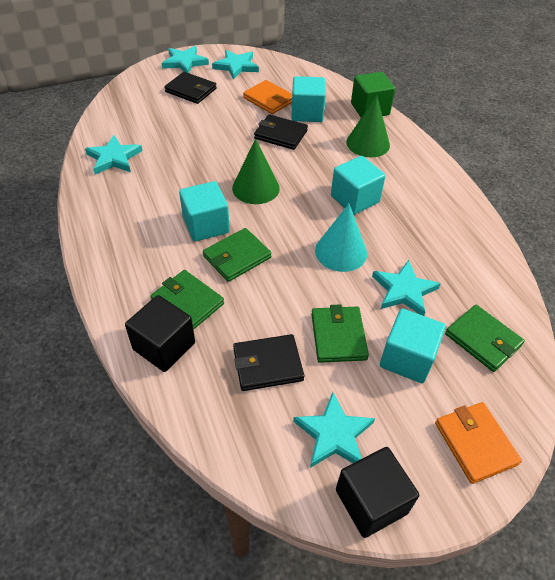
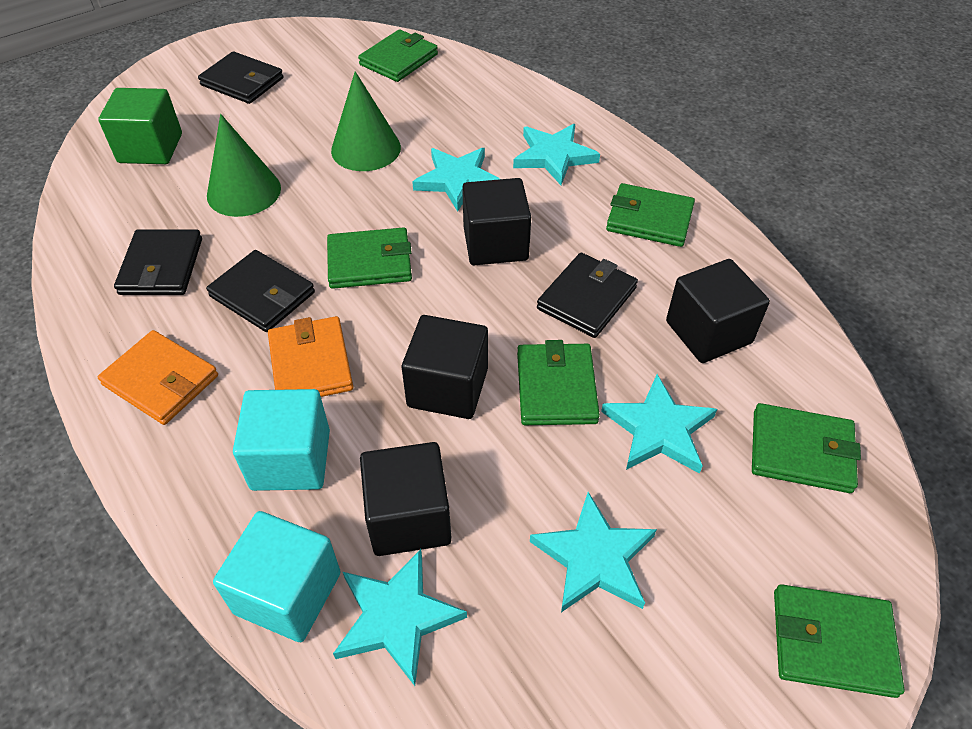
black cube: [125,295,195,372] [336,447,419,538] = 2 -> [360,442,452,556] [402,315,488,419] [462,178,531,265] [666,259,770,363] = 4
black wallet: [164,72,217,104] [233,334,304,391] [254,114,308,150] = 3 -> [114,229,202,295] [198,51,283,104] [206,250,315,332] [537,253,638,338] = 4
green wallet: [150,270,224,330] [203,228,271,282] [311,304,369,363] [445,305,525,372] = 4 -> [327,227,412,289] [358,29,438,82] [517,340,600,425] [606,183,695,247] [752,403,861,493] [774,584,905,698] = 6
turquoise cone: [315,204,367,272] = 1 -> none = 0
turquoise cube: [179,181,230,242] [291,76,326,122] [331,156,386,215] [380,309,446,383] = 4 -> [213,511,341,642] [233,389,330,491] = 2

